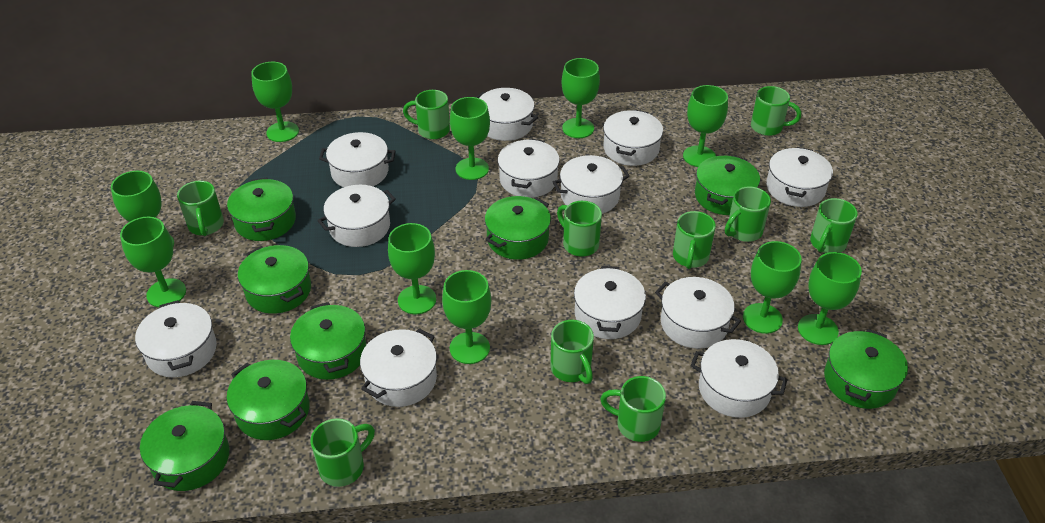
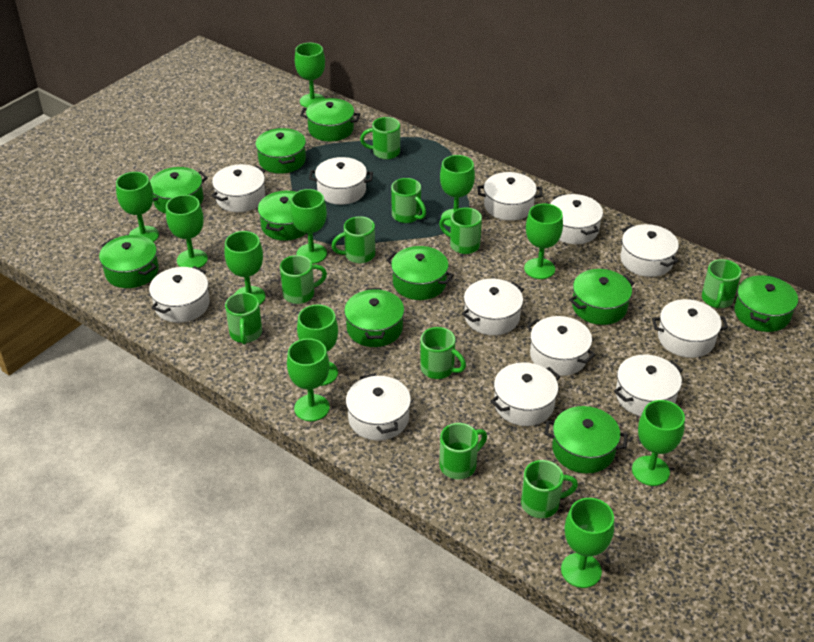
green goblet: [111,171,174,246] [120,217,186,307] [251,62,299,142] [388,223,436,314] [442,270,491,364] [450,97,490,180] [562,58,600,138] [683,85,728,167] [743,241,802,334] [798,252,862,345] = 10 -> [116,172,159,242] [166,195,208,268] [224,231,265,305] [287,338,330,421] [290,189,327,264] [295,43,325,108] [297,305,338,386] [440,155,475,227] [524,203,563,279] [561,498,614,588] [632,400,685,486] = 11
green pot: [140,401,230,491] [227,178,296,241] [227,360,310,440] [238,245,311,314] [290,302,366,380] [485,196,551,260] [695,155,760,215] [824,329,908,409] = 8 -> [99,235,159,288] [150,167,208,214] [255,128,306,174] [258,190,306,241] [300,98,360,142] [344,288,404,347] [387,246,454,300] [545,406,628,474] [569,269,634,325] [734,275,798,332] = 10

